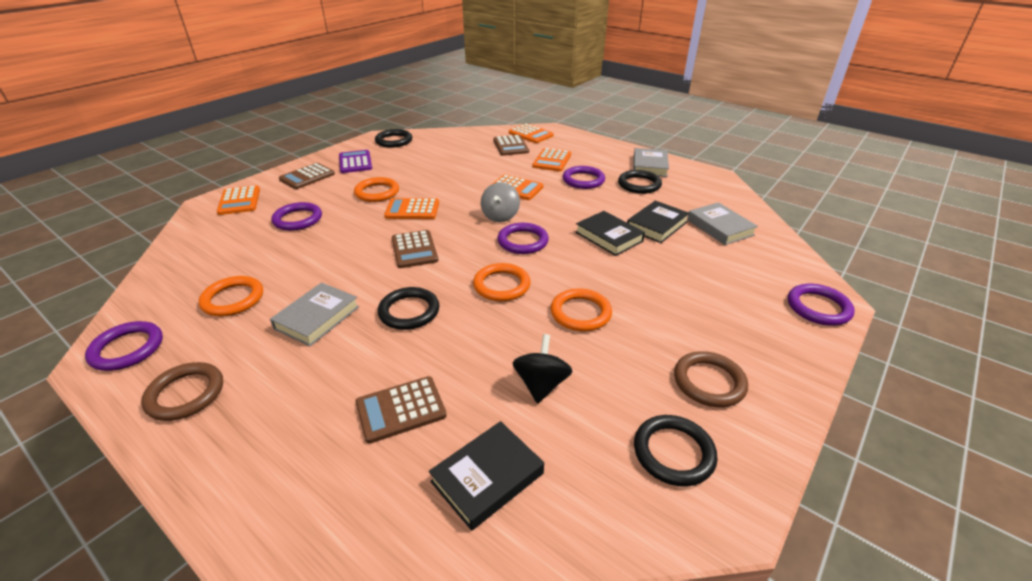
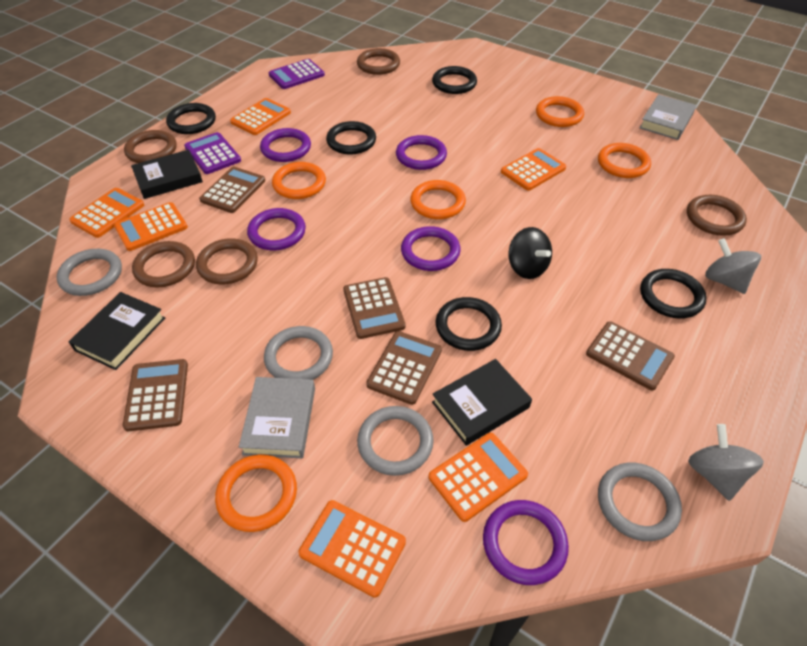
black ring: [375,129,412,148] [378,287,440,330] [618,170,662,194] [634,415,717,487] = 4 -> [166,103,216,134] [326,121,376,155] [432,66,477,94] [436,297,502,351] [640,269,707,319] = 5
brown calculator: [279,163,335,189] [356,376,447,444] [392,230,438,268] [494,135,529,156] = 4 -> [123,359,188,431] [199,167,265,213] [343,277,406,339] [366,331,442,405] [586,321,675,391] = 5
brown ring: [141,362,223,421] [674,351,748,407] = 2 -> [124,130,177,163] [132,241,195,288] [196,238,258,285] [357,48,400,75] [687,195,747,236] = 5
grey book: [270,282,359,346] [633,148,669,177] [687,202,758,245] = 3 -> [239,377,315,458] [639,94,696,140] = 2
grey ring: none = 0 -> [57,249,122,296] [264,326,333,380] [357,406,434,476] [598,463,682,541] = 4
grey spinning top: [481,182,520,222] = 1 -> [688,424,764,501] [705,238,761,294] = 2
orange calculator: [217,186,260,215] [384,198,439,219] [491,174,543,200] [509,123,554,143] [532,148,571,171] = 5 -> [69,188,144,238] [114,202,188,251] [230,98,291,135] [298,500,406,598] [429,433,528,522] [501,148,566,191] = 6
orange ring: [199,276,263,317] [354,177,399,202] [473,263,531,302] [551,288,612,331] = 4 -> [215,454,297,532] [272,162,326,199] [410,180,466,219] [536,96,584,127] [598,143,651,178] = 5
purple calculator: [339,150,372,173] = 1 -> [184,132,241,174] [269,59,325,89] = 2

